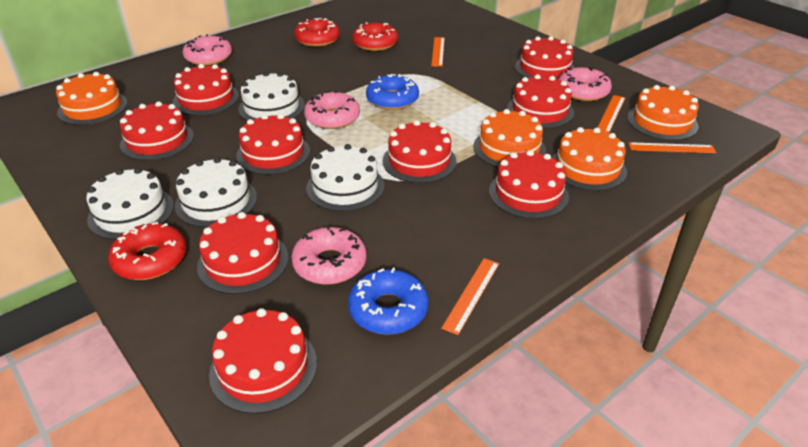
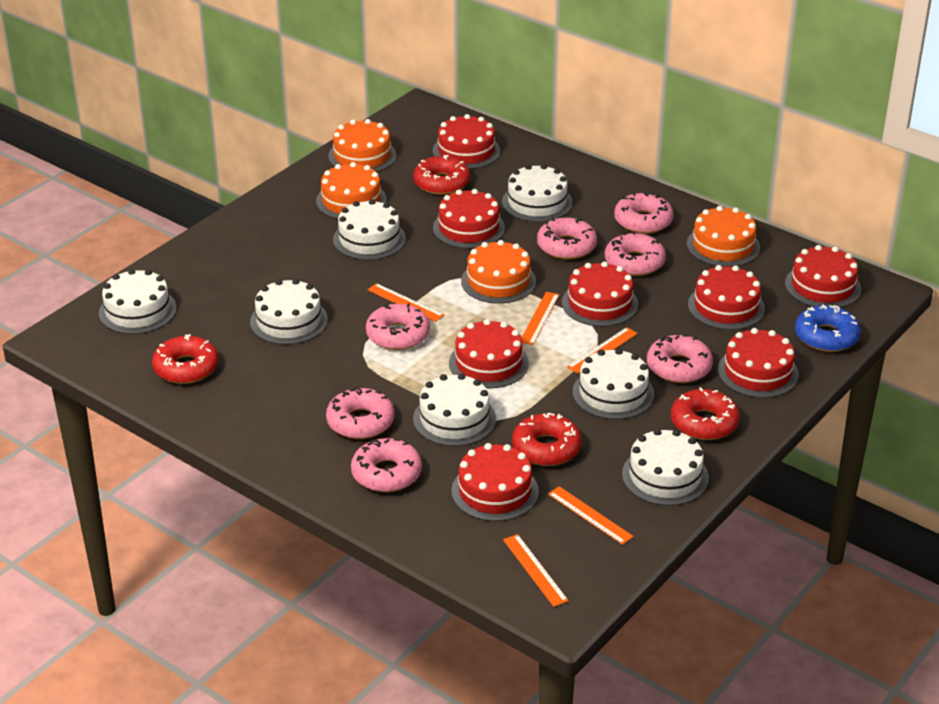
blue donut: [348,268,429,335] [366,74,419,110] = 2 -> [795,305,860,352] = 1
orange ruler: [431,37,445,67] [441,258,499,335] [597,95,625,133] [629,142,716,153] = 4 -> [367,283,444,322] [503,534,569,607] [522,292,559,345] [548,486,634,545] [567,327,638,374] = 5
pink donut: [183,34,232,66] [291,225,366,284] [304,90,360,129] [559,67,612,101] = 4 -> [326,387,394,439] [351,438,422,492] [366,303,430,350] [537,217,597,259] [605,231,666,276] [614,193,673,234] [647,335,713,383] = 7
red cake: [120,101,194,160] [173,64,239,115] [197,212,288,294] [209,308,317,414] [236,114,310,175] [383,120,456,183] [489,150,569,219] [507,74,574,128] [515,36,575,80] = 9 -> [433,114,500,169] [433,189,505,249] [449,319,529,388] [451,443,539,521] [562,261,638,326] [688,265,765,330] [718,328,799,398] [785,245,861,308] = 8
red donut: [108,222,187,280] [294,18,340,47] [352,22,398,51] = 3 -> [152,334,219,384] [413,155,470,195] [512,413,582,466] [671,387,740,440] = 4
white cake: [86,168,174,240] [175,157,257,228] [238,72,305,121] [306,144,384,211] = 4 -> [99,269,176,334] [250,279,328,345] [333,199,406,260] [413,373,496,446] [502,164,573,222] [573,348,654,419] [622,429,709,506] = 7

